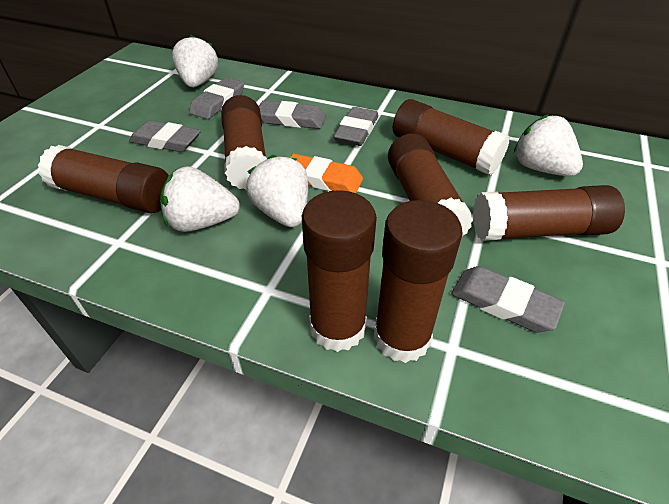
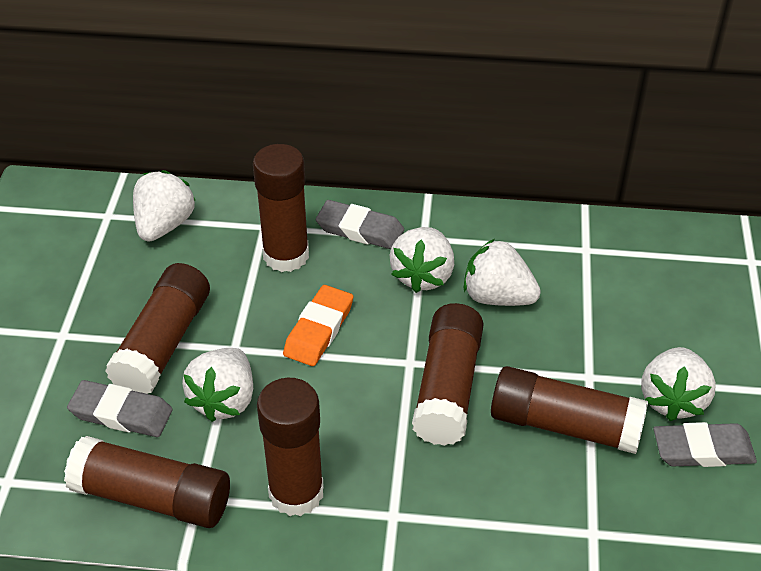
brown glue stick: [38,145,169,213] [221,95,267,189] [302,190,377,352] [374,200,463,363] [388,133,474,236] [393,99,510,175] [473,185,625,241] = 7 -> [64,436,230,528] [105,263,210,394] [253,144,309,272] [257,378,324,516] [412,303,484,446] [491,366,648,454] = 6
grey eraser: [129,120,201,152] [189,77,244,119] [259,101,326,129] [333,107,379,146] [451,266,565,332] = 5 -> [67,380,173,437] [316,200,404,249] [653,422,757,467] = 3
white strawberry: [160,166,240,232] [172,35,218,87] [246,155,308,227] [514,114,583,176] = 4 -> [133,170,196,242] [182,348,253,422] [390,227,454,293] [464,239,541,306] [641,347,716,421] = 5

